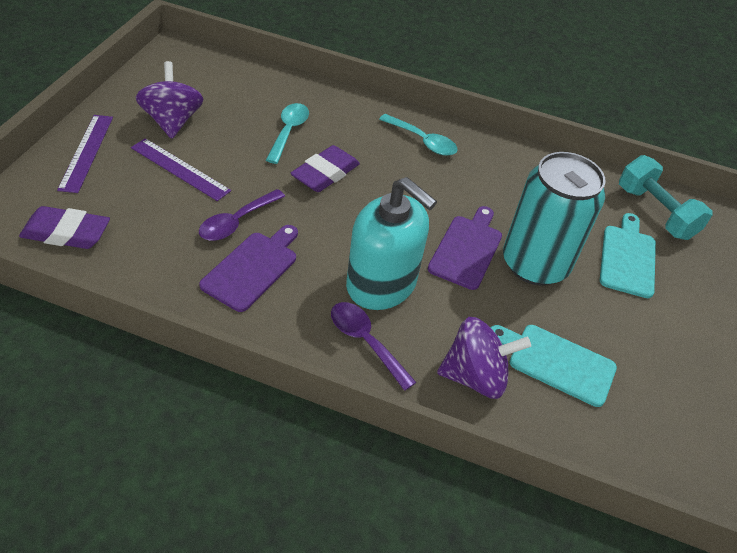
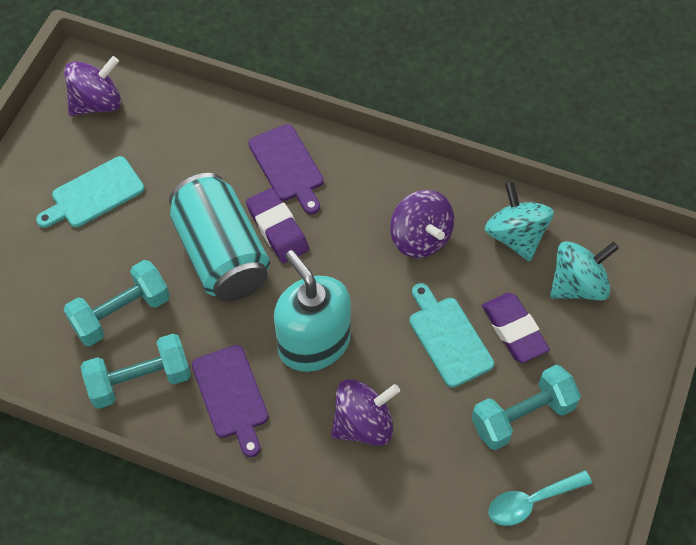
purple ruler: [57,115,113,193] [131,138,231,201] = 2 -> none = 0
purple spinning top: [136,61,204,139] [437,317,531,399] = 2 -> [64,56,121,116] [331,379,400,446] [390,190,454,258] = 3
purple spoon: [199,189,285,241] [331,302,417,391] = 2 -> none = 0
turquoise dumbbell: [619,155,712,240] = 1 -> [63,260,170,346] [81,333,191,409] [471,365,581,450] = 3
turquoise spinning top: none = 0 -> [485,181,554,262] [550,241,619,300] = 2
turquoise spoon: [266,103,309,164] [379,114,458,156] = 2 -> [488,470,592,526] = 1

